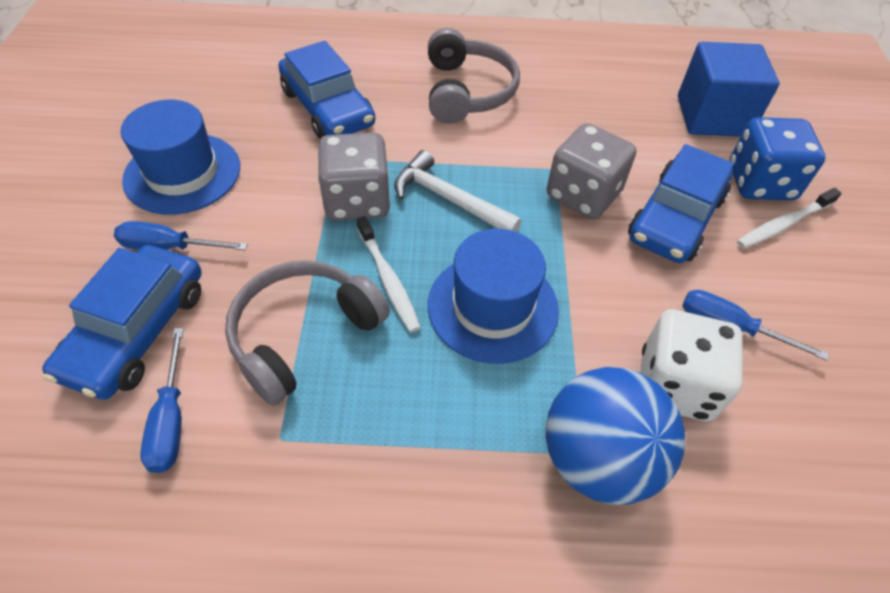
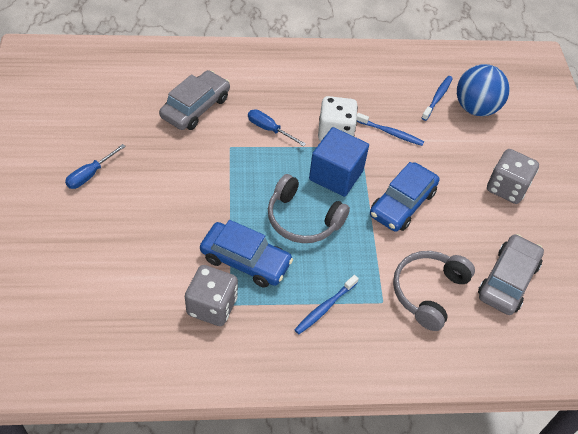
blue car: [42,245,202,400] [278,41,375,139] [628,144,734,263] = 3 -> [200,220,293,288] [370,162,440,232] = 2
blue dice: [729,117,825,201] = 1 -> none = 0
blue hat: [121,100,240,215] [428,229,559,364] = 2 -> none = 0
blue screwdriver: [114,221,248,250] [140,327,184,473] [682,290,829,361] = 3 -> [65,144,126,189] [248,109,306,146] = 2
blue toothbrush: none = 0 -> [294,275,359,334] [357,113,424,146] [422,76,453,121] = 3
grey car: none = 0 -> [159,70,230,130] [478,234,544,315] = 2
white hammer: [394,150,522,232] = 1 -> none = 0
white toothbrush: [356,216,421,333] [737,188,842,249] = 2 -> none = 0

